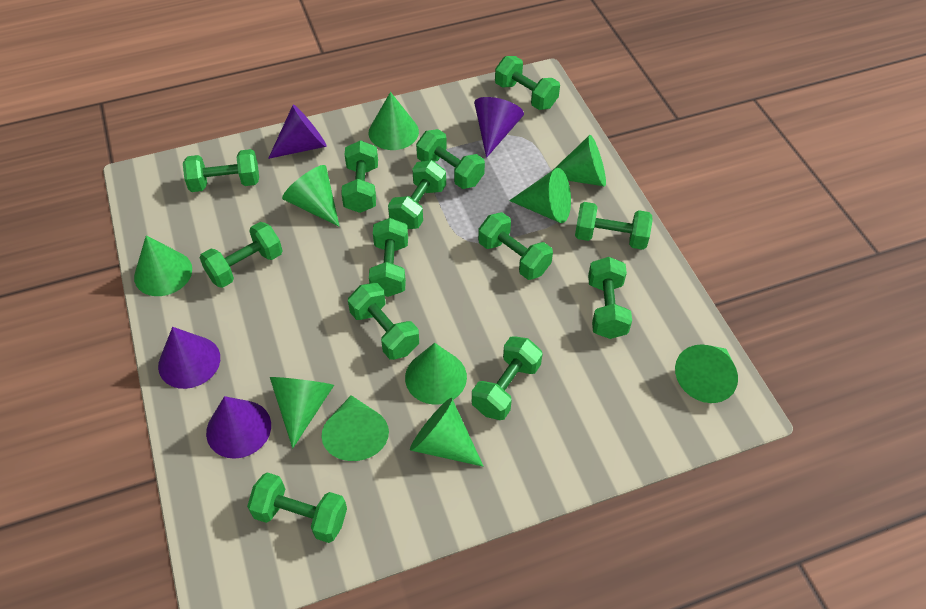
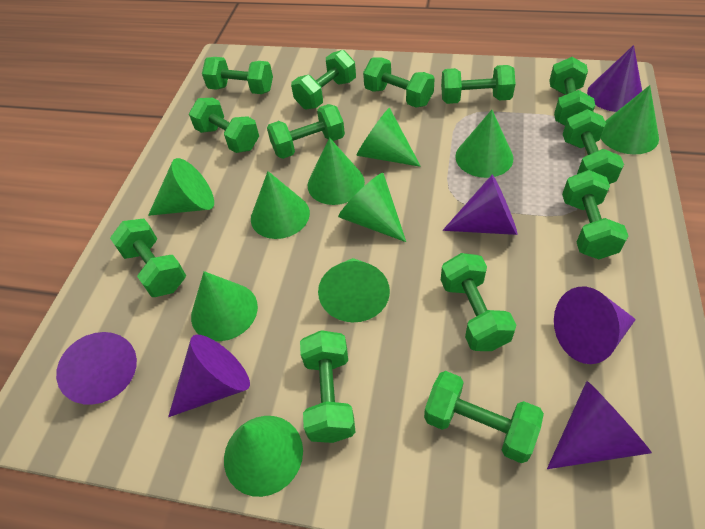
purple cone: [158,327,220,389] [206,396,271,459] [268,105,327,159] [474,97,524,158] = 4 -> [56,332,137,405] [168,335,250,417] [443,175,517,235] [547,381,652,469] [554,287,636,364] [587,45,642,112] = 6

